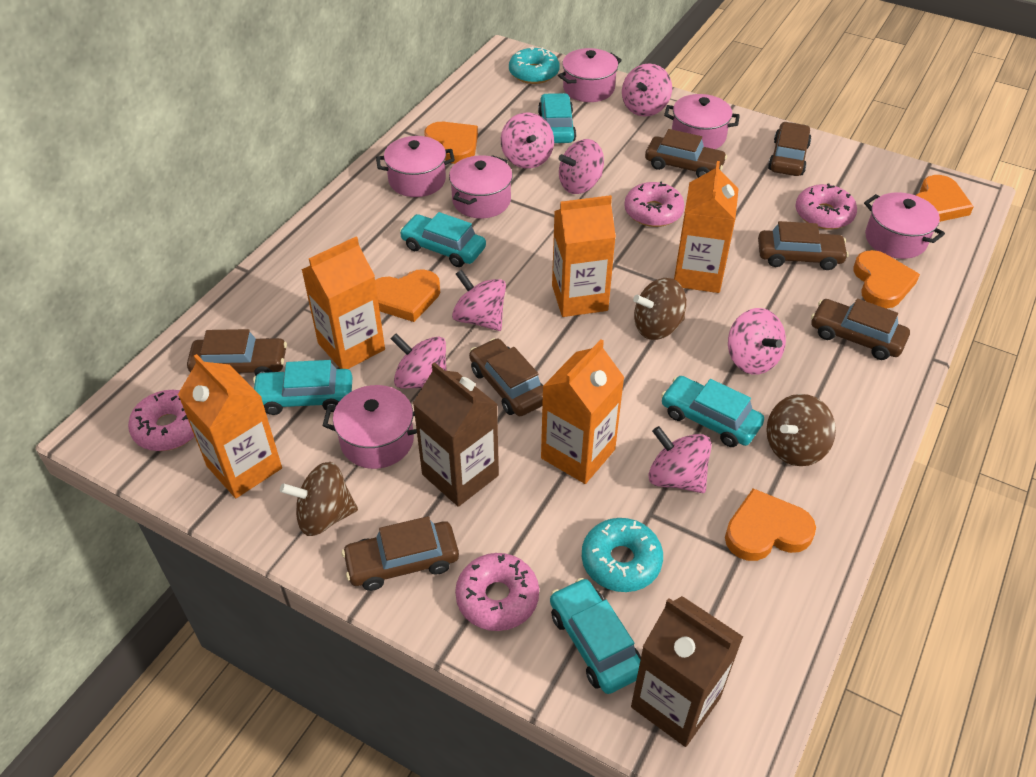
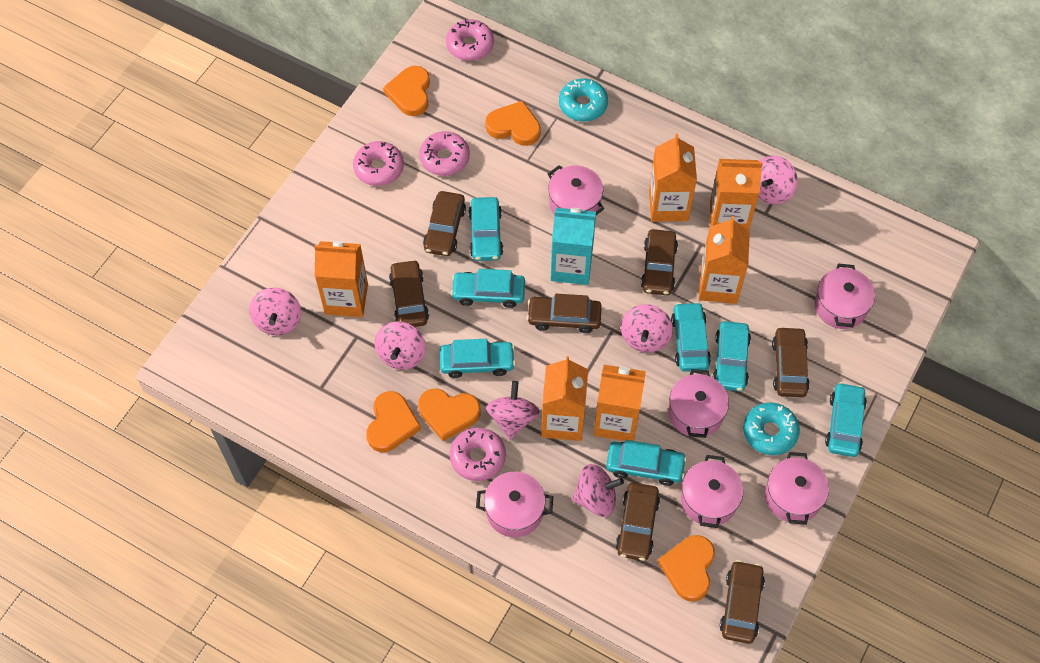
brown carton: [413,362,499,507] [631,596,743,747] = 2 -> none = 0
brown spinning top: [280,462,358,536] [633,278,686,340] [766,394,836,466] = 3 -> none = 0
orange carton: [178,354,282,498] [301,237,385,369] [541,340,625,484] [552,195,616,317] [674,161,739,293] = 5 -> [314,241,368,317] [541,356,588,441] [594,365,646,441] [649,134,697,222] [699,216,750,304] [710,159,763,230] = 6
pink spinning top: [391,333,447,388] [452,269,506,331] [501,113,554,168] [559,139,604,194] [622,63,672,117] [648,426,712,493] [728,308,786,375] = 7 -> [249,288,301,335] [375,321,426,370] [486,381,540,440] [572,464,624,517] [621,304,673,353] [758,156,798,205] = 6
turquoise car: [253,360,352,415] [400,212,486,267] [538,93,576,143] [550,578,641,694] [661,376,764,447] = 5 -> [440,339,515,378] [451,269,525,308] [469,197,503,261] [606,440,687,486] [671,302,711,372] [713,321,751,391] [825,382,867,457] = 7
turquoise carton: none = 0 -> [550,208,596,285] = 1

